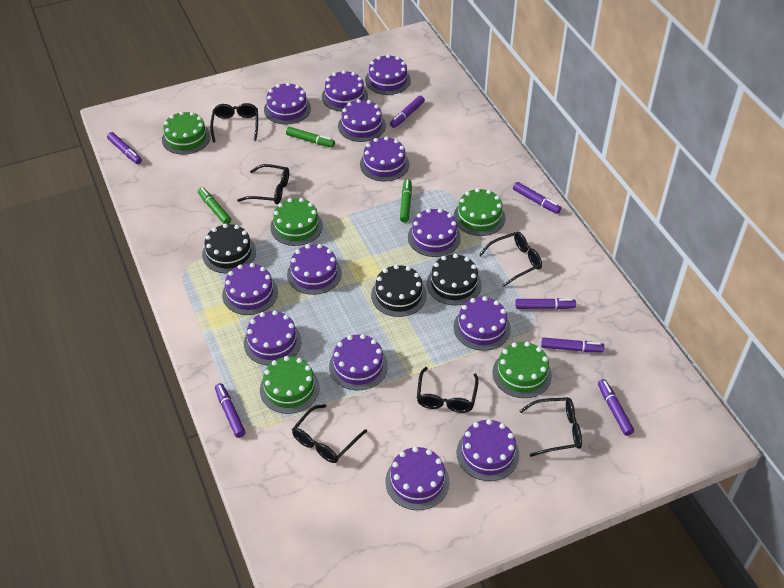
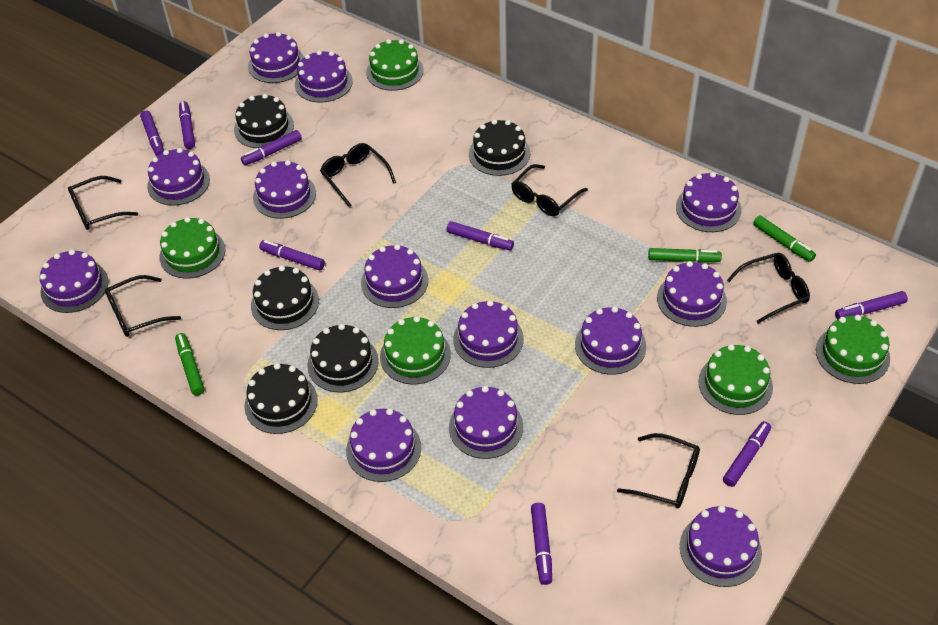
black cake: [202,224,256,273] [371,264,427,317] [426,254,482,305] = 3 -> [234,94,294,148] [244,363,318,434] [251,265,319,330] [307,324,379,392] [469,119,530,176] = 5
purple marker: [107,132,142,164] [215,383,246,438] [390,96,425,128] [513,182,561,214] [515,298,576,309] [541,337,604,352] [598,379,634,436] = 7 -> [140,110,164,156] [179,101,195,149] [241,130,302,165] [259,240,325,271] [447,221,514,250] [531,503,552,585] [723,421,771,487] [835,291,908,319] = 8

